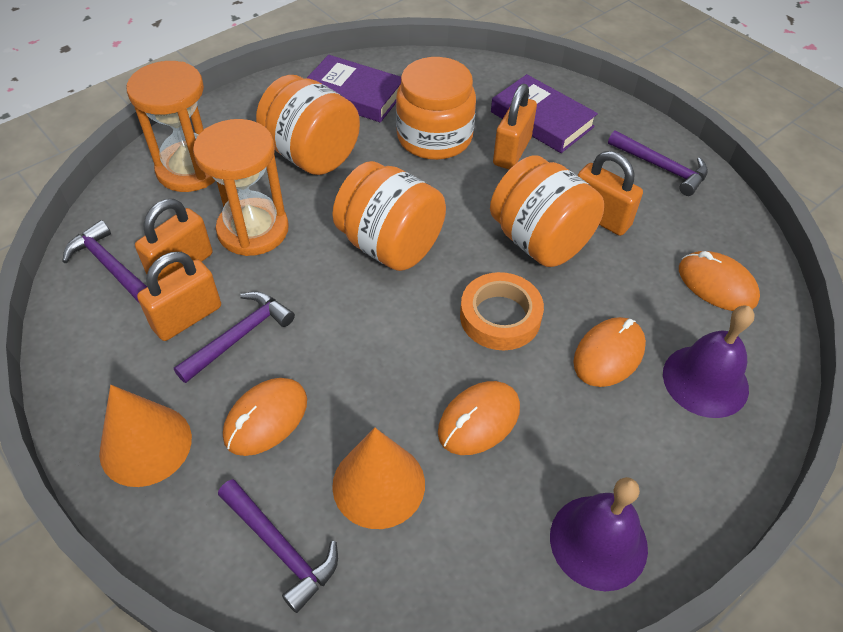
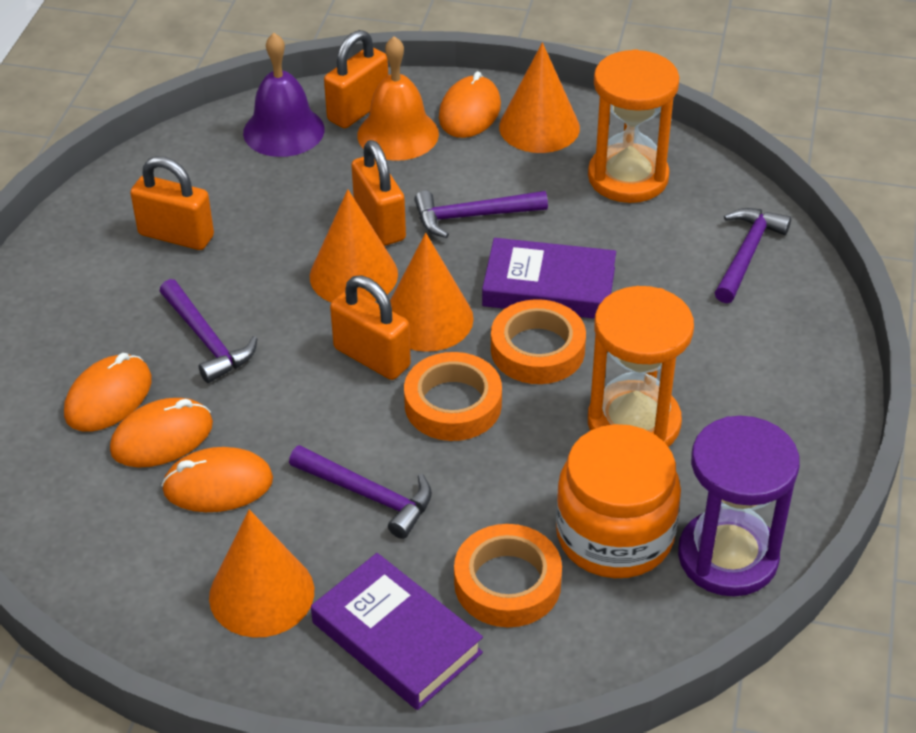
orange bell: none = 0 -> [357,36,439,161] = 1
orange cone: [99,385,192,487] [332,428,425,529] = 2 -> [209,509,314,638] [310,189,398,303] [390,233,474,352] [499,43,580,153] = 4
orange jar: [256,75,360,175] [332,161,446,271] [396,57,476,160] [490,156,604,267] = 4 -> [556,424,681,578] = 1
orange tape: [460,272,544,350] = 1 -> [404,352,502,441] [454,524,562,627] [491,299,586,384] = 3
purple bell: [550,477,648,591] [663,305,755,418] = 2 -> [243,33,325,157] = 1
purple hourglass: none = 0 -> [678,416,800,596] = 1

